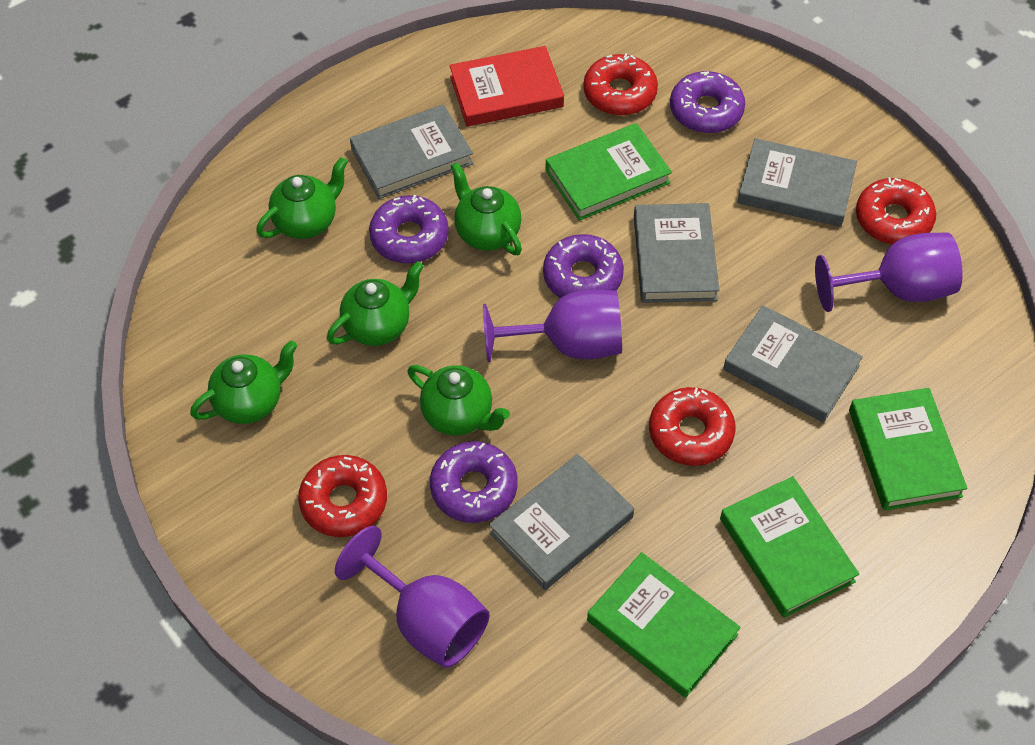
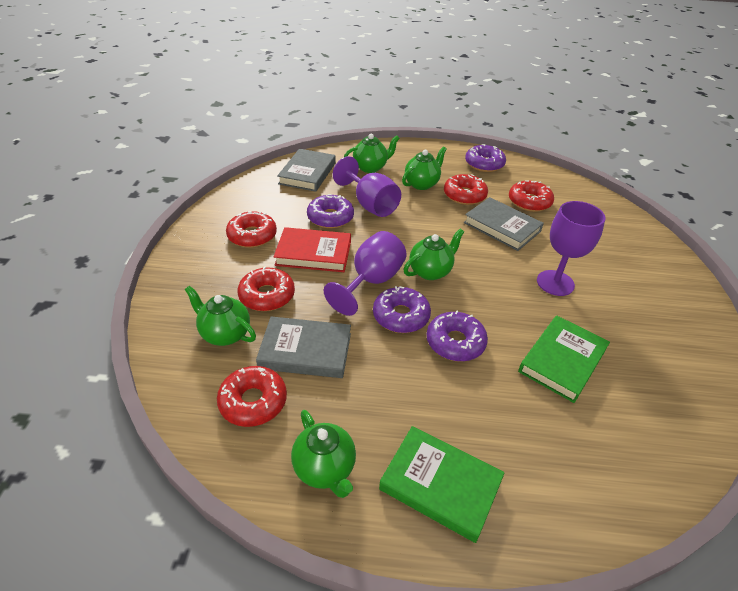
green book: [546,123,672,221] [587,552,741,698] [720,476,859,618] [849,388,967,511] = 4 -> [379,426,505,543] [518,316,610,403] = 2
grey book: [350,104,473,199] [489,454,634,590] [634,203,719,303] [723,305,863,422] [738,138,857,227] = 5 -> [256,316,351,378] [277,149,335,192] [464,197,544,251] = 3
red donut: [298,455,387,537] [583,53,658,116] [649,387,735,466] [856,177,936,245] = 4 -> [217,366,287,427] [226,211,277,248] [237,266,295,311] [444,174,488,205] [509,180,554,212] = 5

